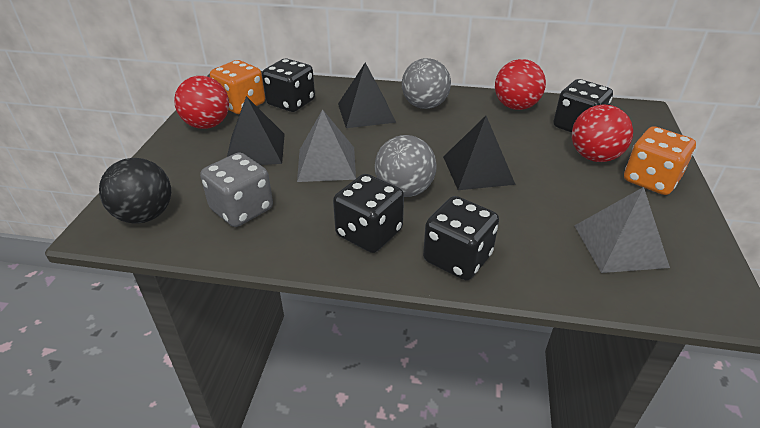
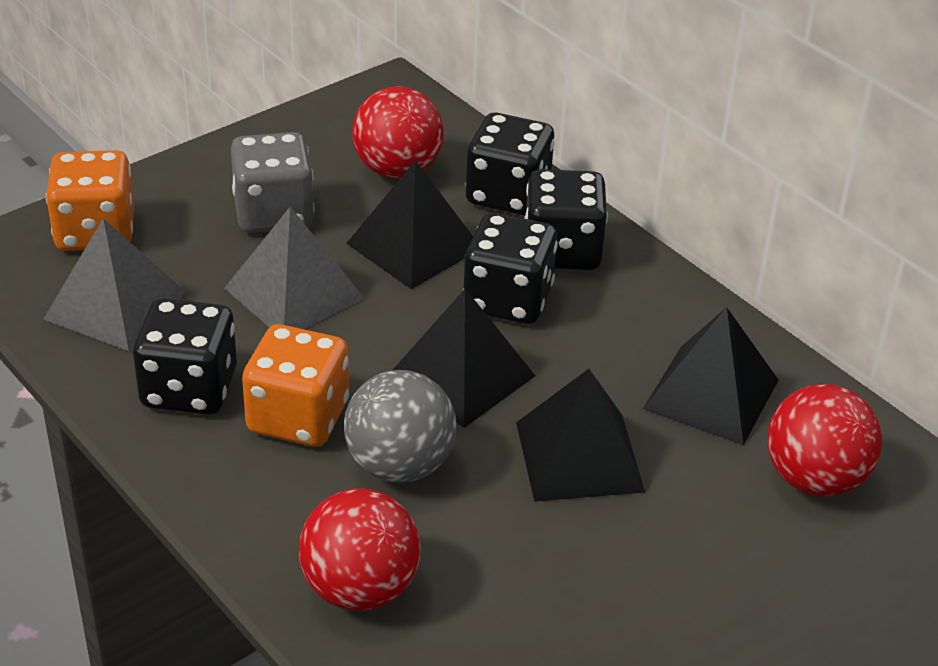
black ball: [99,158,171,223] = 1 -> none = 0
black pyramid: [227,96,285,165] [338,63,396,128] [443,116,516,190] = 3 -> [346,160,473,289] [393,289,535,428] [516,369,645,502] [643,307,778,445] = 4
grey ball: [375,135,437,197] [402,58,451,109] = 2 -> [344,370,457,483] = 1

